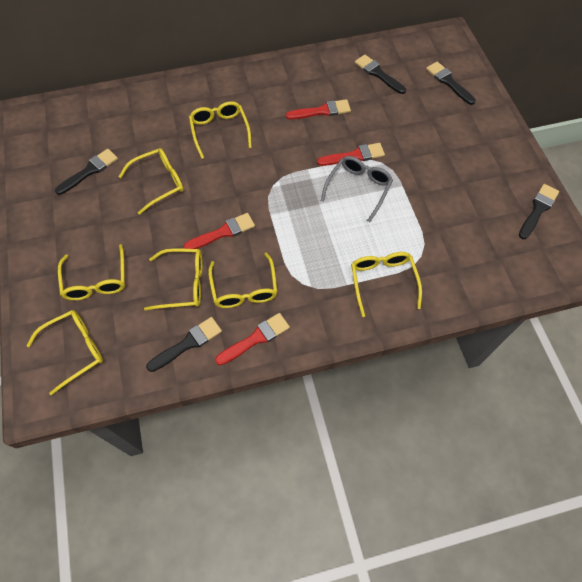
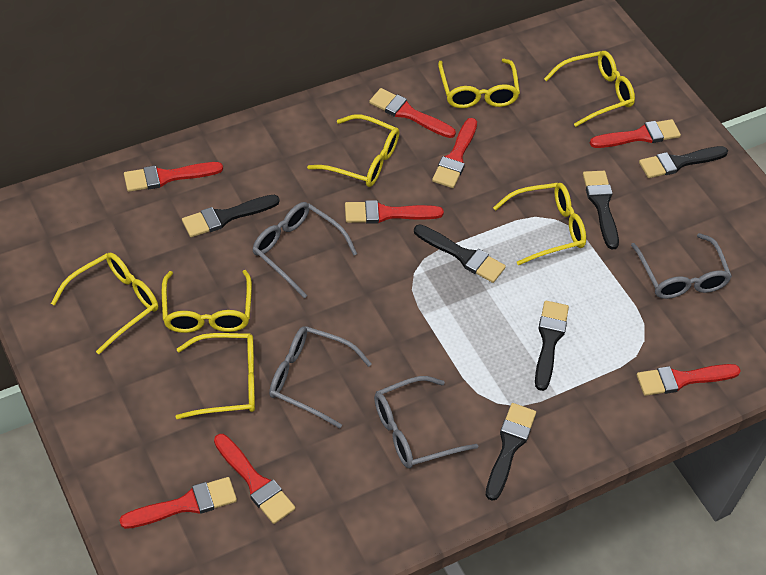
black brush: [55,149,118,195] [146,317,222,372] [355,54,406,94] [426,62,476,105] [519,184,559,239] = 5 -> [182,195,280,237] [414,225,506,283] [486,403,536,501] [535,301,569,391] [583,171,619,250] [639,146,728,178] = 6
grey glasses: [321,156,393,222] = 1 -> [252,202,357,299] [269,326,372,428] [374,376,478,468] [631,233,732,299] = 4
red brush: [184,213,255,249] [215,313,290,365] [286,99,351,119] [317,143,385,166] = 4 -> [120,477,237,529] [124,162,223,192] [214,434,295,524] [345,200,444,224] [369,88,456,138] [432,118,477,188] [590,119,681,148] [637,364,741,396] = 8

